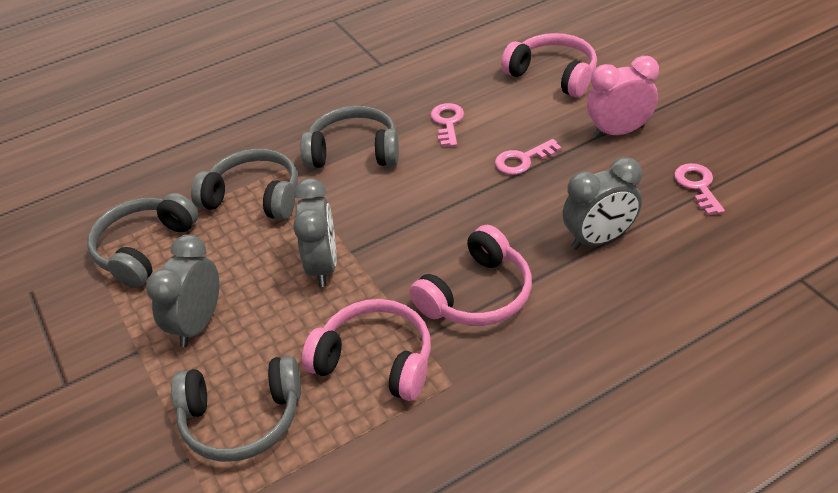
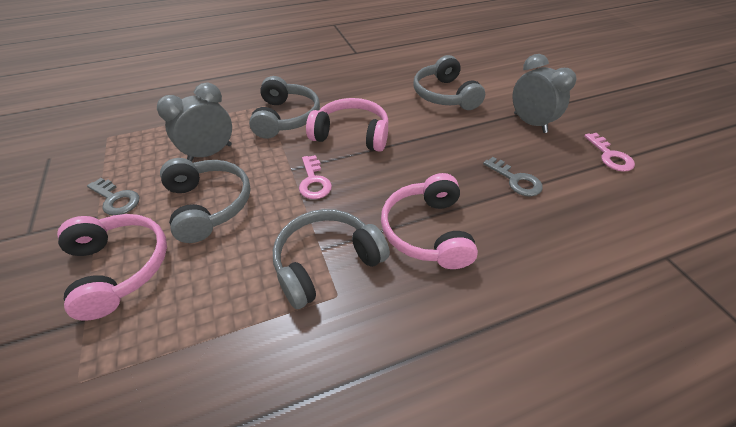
grey clock: [146,235,219,347] [293,178,337,287] [563,157,642,250] = 3 -> [157,82,232,161] [512,54,576,133] = 2
grey key: none = 0 -> [87,178,140,215] [483,157,543,196] = 2
pink clock: [587,56,659,139] = 1 -> none = 0
pink key: [430,103,464,147] [495,139,562,175] [674,163,725,215] = 3 -> [299,155,332,199] [584,133,635,172] = 2

